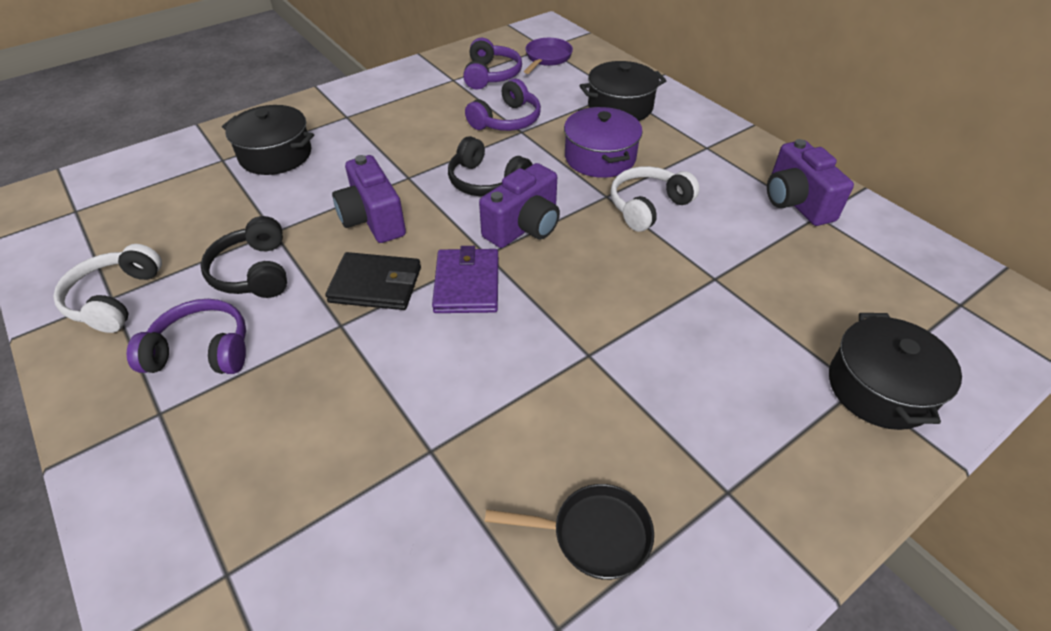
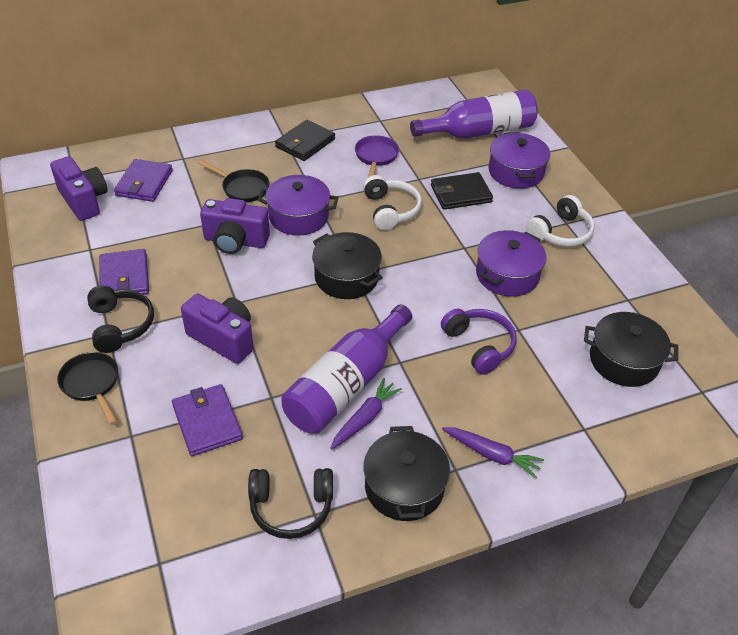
black pan: [485,484,654,580] = 1 -> [57,352,118,425] [199,160,269,202] = 2
black wallet: [325,252,421,310] = 1 -> [275,120,335,161] [431,172,493,210] = 2
purple bottle: none = 0 -> [281,304,412,434] [410,90,538,139] = 2
purple carrot: none = 0 -> [330,378,402,450] [442,427,544,478] = 2
purple headphones: [127,299,246,374] [463,38,522,89] [465,79,541,131] = 3 -> [441,309,517,375] = 1
purple pot: [564,107,643,178] = 1 -> [258,175,338,236] [476,230,546,297] [488,132,550,189] = 3
purple wallet: [432,246,499,313] = 1 -> [99,249,149,295] [114,159,173,202] [172,384,243,456] = 3

